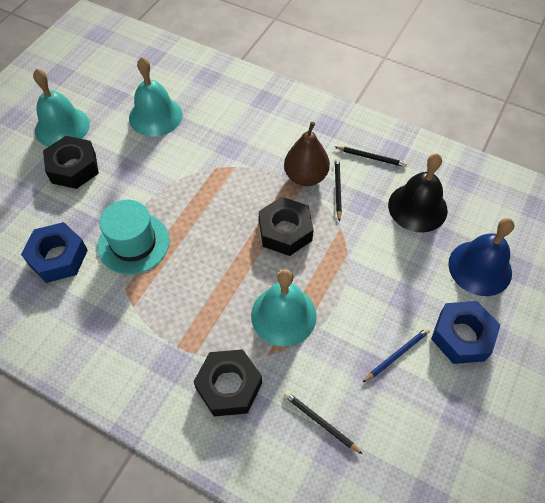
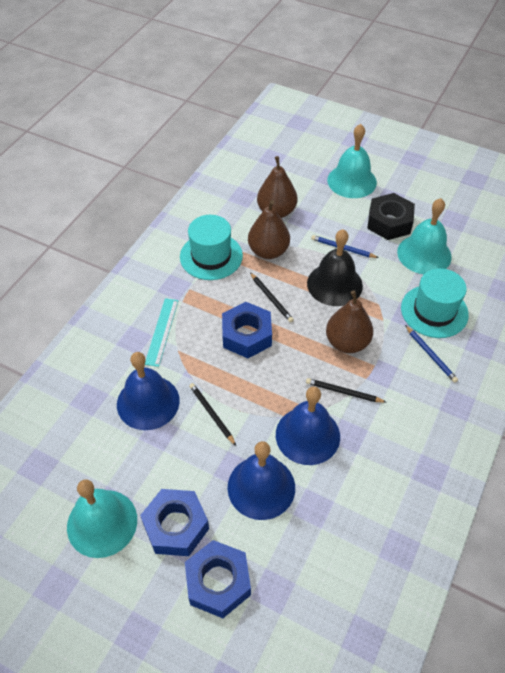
black nut: [43,136,99,189] [194,349,262,417] [259,197,314,256] = 3 -> [367,193,415,240] = 1
blue bell: [448,218,515,296] = 1 -> [117,352,180,430] [227,441,295,520] [276,387,340,465] = 3
blue nut: [21,222,88,283] [431,301,500,364] = 2 -> [140,489,209,556] [185,540,251,618] [222,302,272,358] = 3
blue pencil: [362,328,430,383] = 1 -> [311,235,379,258] [405,325,458,383] = 2
brown pear: [284,122,330,186] = 1 -> [248,200,290,259] [257,156,298,218] [326,290,373,353] = 3
turquoise hat: [97,199,170,275] = 1 -> [180,215,243,280] [401,268,469,338] = 2
turquoise ruler: none = 0 -> [145,298,178,367] = 1

